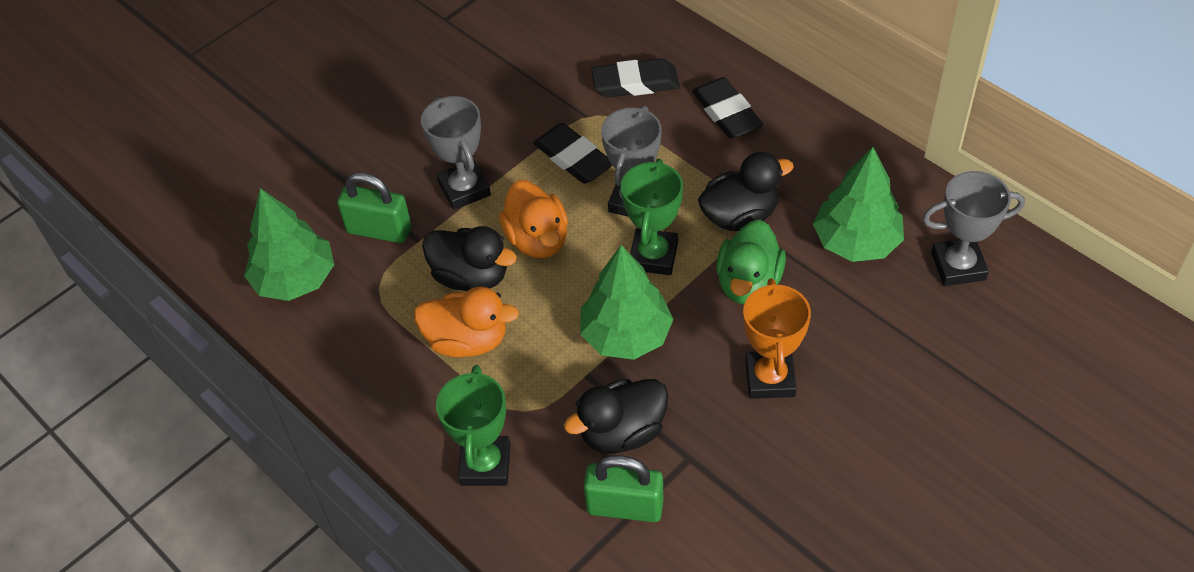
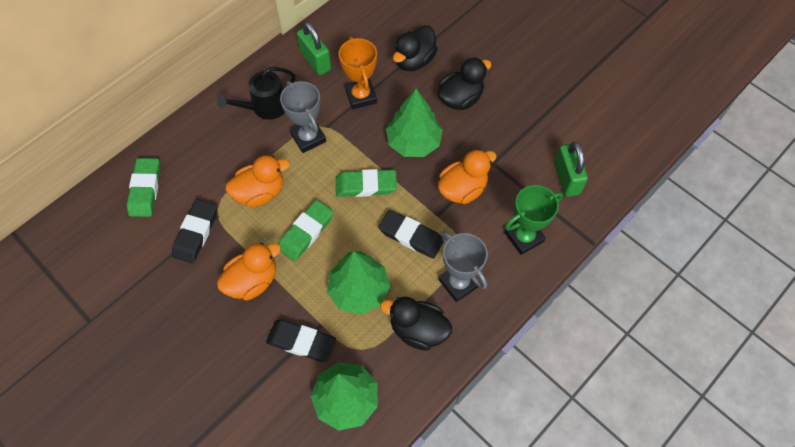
black watering can: none = 0 -> [217,67,295,120] = 1
green duck: [716,220,786,304] = 1 -> none = 0
green eraser: none = 0 -> [127,158,161,217] [279,200,333,261] [336,169,397,197] = 3
green trophy: [436,365,510,486] [621,159,683,275] = 2 -> [505,185,563,255] = 1
grey trophy: [421,96,491,210] [601,105,662,217] [922,171,1025,286] = 3 -> [280,81,326,153] [439,231,488,302] = 2
orange duck: [414,287,519,358] [499,180,568,258] = 2 -> [217,243,281,301] [225,155,290,207] [438,149,497,204] = 3

